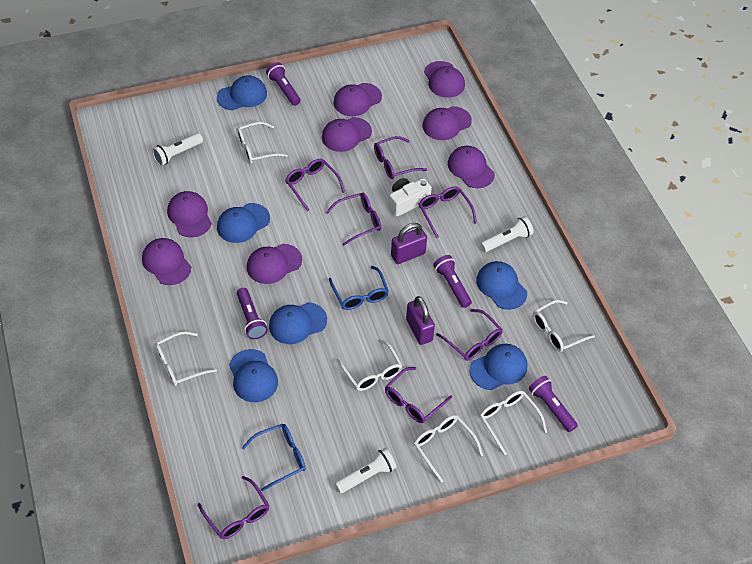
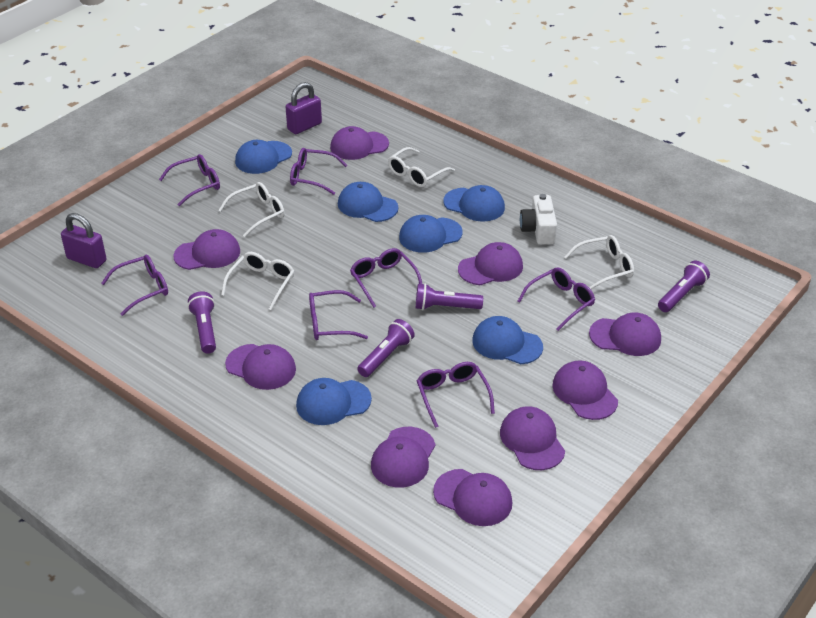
blue glasses: [242,424,306,492] [329,266,389,310] = 2 -> none = 0
purple cap: [142,238,191,285] [167,191,212,237] [247,244,302,284] [322,117,372,152] [334,83,382,116] [422,106,472,140] [424,61,465,98] [448,146,495,188] = 8 -> [174,229,240,270] [225,344,296,390] [330,126,389,160] [371,427,436,488] [433,469,512,526] [458,242,523,285] [500,406,565,470] [552,360,618,420] [589,313,661,356] = 9
white flashlight: [152,133,203,166] [335,448,397,493] [480,216,534,252] = 3 -> none = 0
white glasses: [155,331,217,386] [236,122,288,164] [337,339,403,391] [414,415,483,483] [480,391,547,455] [533,300,595,352] = 6 -> [219,182,285,237] [221,252,294,310] [388,147,455,187] [564,235,634,290] = 4

